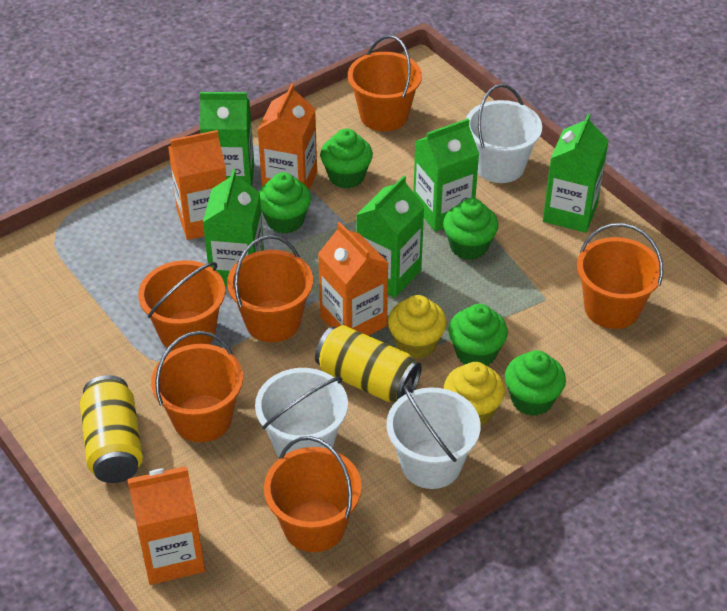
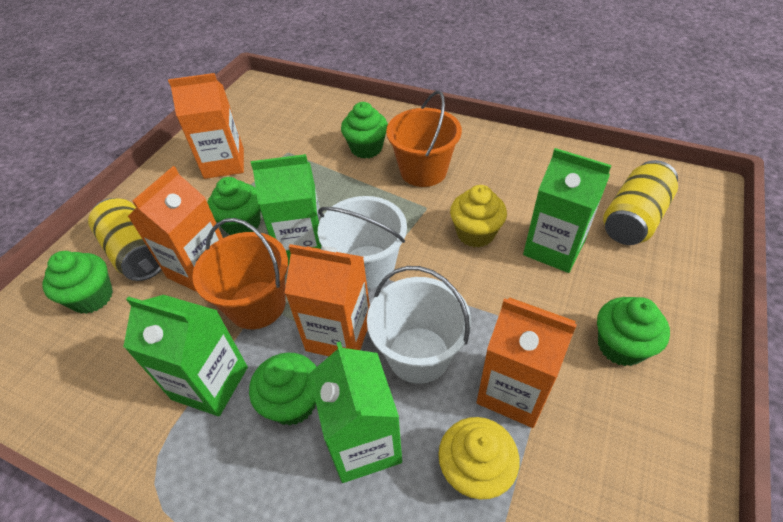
green carton: [200,92,254,186] [203,169,264,287] [356,175,424,298] [413,118,479,232] [543,114,609,233] = 5 -> [123,295,248,416] [251,154,322,266] [309,341,402,483] [523,148,612,273] = 4
orange bucket: [138,260,225,351] [151,331,243,442] [227,235,313,342] [264,436,362,552] [348,35,422,131] [577,223,663,329] = 6 -> [192,218,288,329] [386,91,462,187] = 2
white bucket: [255,368,348,457] [386,385,481,489] [466,84,542,183] = 3 -> [318,196,407,289] [367,266,471,384] = 2

